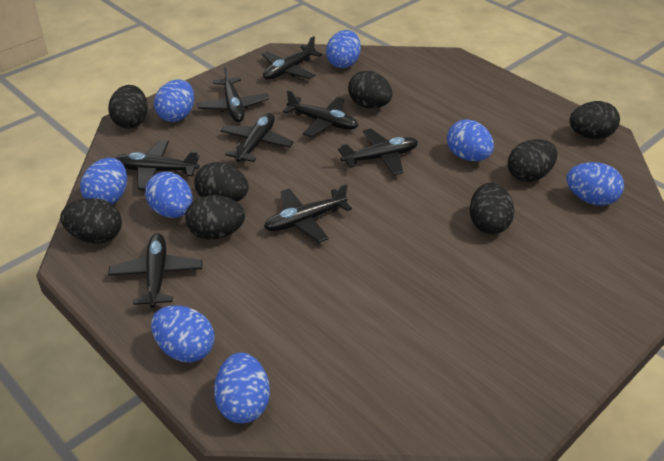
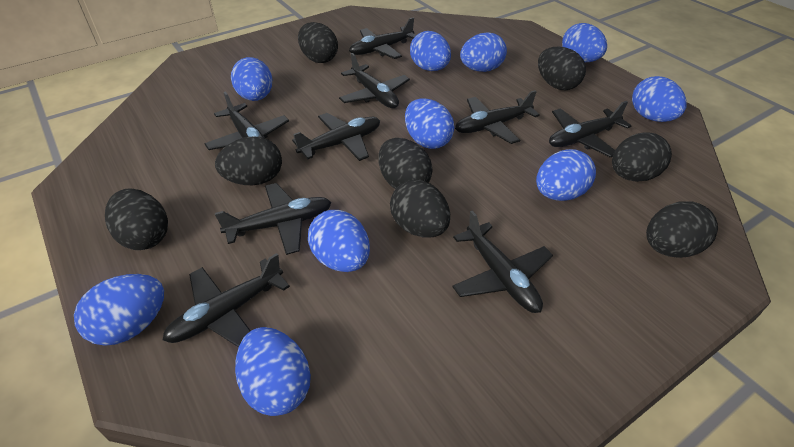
black plane: [108,233,202,308] [115,140,199,190] [197,65,269,122] [220,113,294,162] [262,36,322,80] [264,184,352,243] [283,90,358,137] [338,129,418,175] = 8 -> [163,253,290,347] [204,92,289,150] [215,183,332,255] [292,113,380,161] [339,53,410,108] [349,17,416,59] [452,210,553,313] [455,90,540,144] [549,101,631,157] = 9
blue egg: [80,158,127,205] [145,172,193,218] [151,305,215,363] [154,80,194,122] [214,353,270,423] [326,30,361,68] [447,119,494,161] [566,162,624,206] = 8 -> [74,274,164,346] [231,57,272,101] [235,327,311,416] [308,210,370,272] [405,98,455,149] [410,31,451,71] [460,32,507,72] [536,149,596,201] [562,23,607,62] [632,76,687,122] = 10

